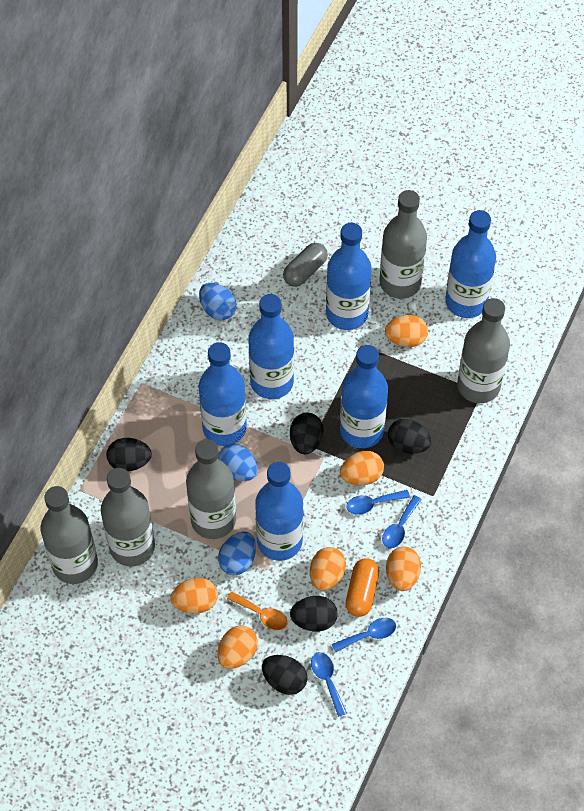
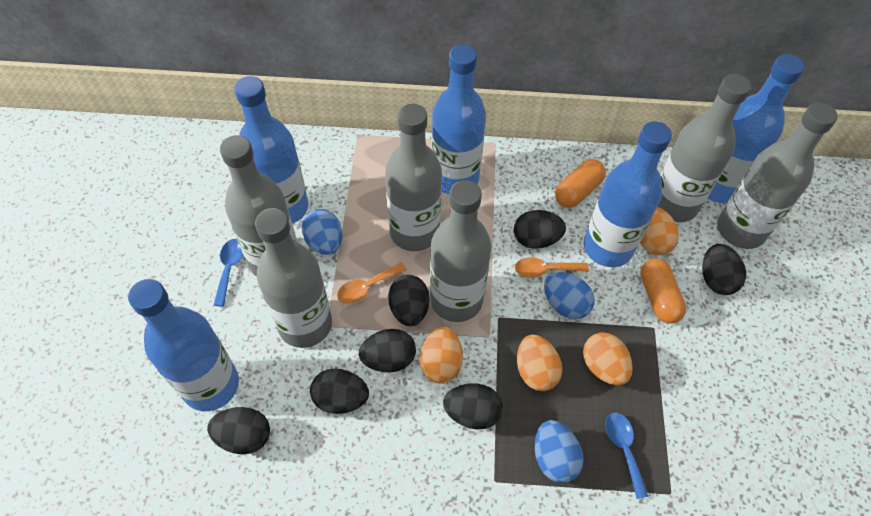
black egg: [106,438,152,471] [262,655,307,695] [290,413,323,454] [290,596,337,632] [388,419,432,454] = 5 -> [207,407,270,454] [310,368,369,414] [359,329,416,372] [388,275,429,326] [443,383,503,429] [514,210,566,249] [702,244,746,295] = 7
blue bottle: [199,342,247,446] [248,294,294,399] [255,462,303,561] [326,222,372,330] [340,345,388,448] [445,210,496,318] = 6 -> [128,279,239,411] [234,76,308,224] [431,45,486,195] [584,121,672,267] [708,54,804,203] = 5
blue spoon: [311,652,347,717] [332,618,396,653] [346,490,410,515] [382,495,422,548] = 4 -> [214,239,243,307] [606,412,648,499] = 2
grey bottle: [41,486,98,584] [101,468,155,567] [186,439,236,539] [379,190,427,299] [457,298,510,403] = 5 -> [220,135,297,277] [255,208,332,348] [385,104,442,251] [430,180,492,322] [657,74,751,222] [717,102,838,249] = 6
grey capsule: [283,243,328,287] = 1 -> none = 0
orange capsule: [346,558,379,617] = 1 -> [555,159,606,208] [640,258,686,323] = 2
orange egg: [171,578,218,614] [218,626,258,669] [310,547,346,591] [340,451,384,485] [385,315,428,347] [386,547,421,591] = 6 -> [420,326,463,384] [517,335,563,391] [583,332,633,385] [640,207,679,255] = 4
orange spoon: [227,592,287,630] = 1 -> [337,262,407,304] [515,257,589,278] = 2

